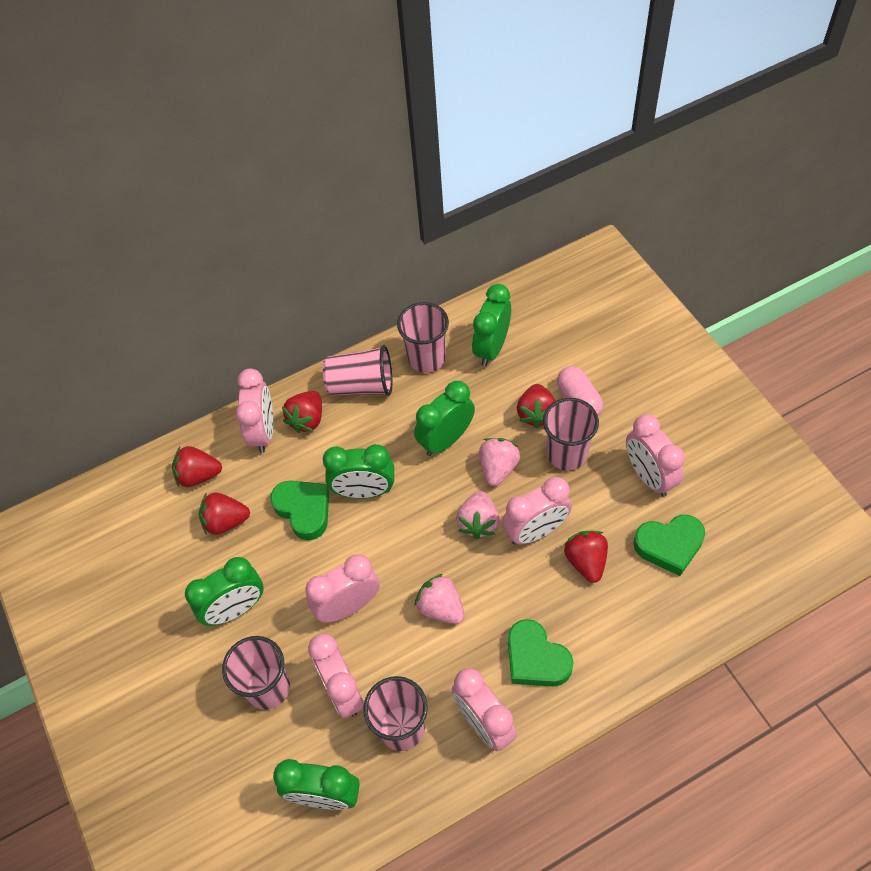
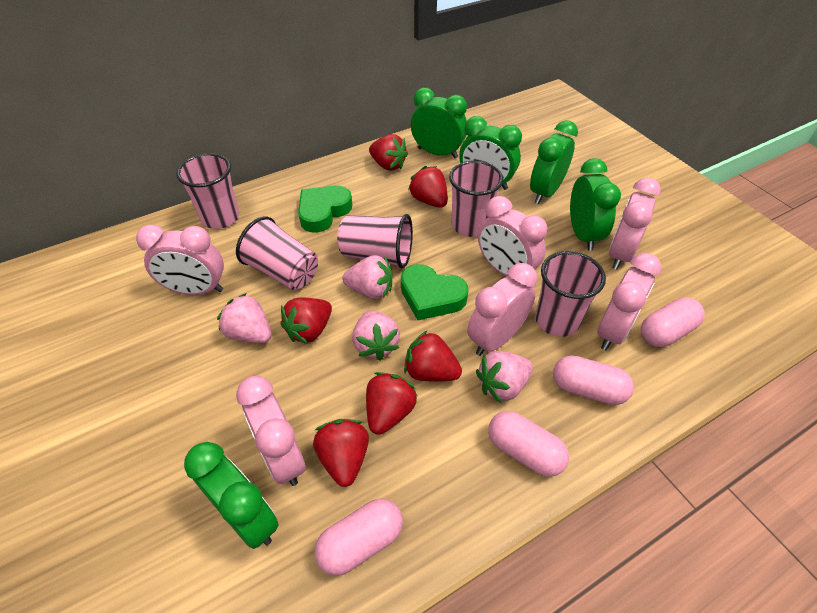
green heart: [270,481,329,540] [508,619,574,687] [633,515,705,576] = 3 -> [298,186,352,233] [401,264,469,320] = 2
pink capsule: [557,366,603,416] = 1 -> [315,499,403,576] [488,411,569,477] [553,355,634,405] [641,297,705,347] = 4
pink strawberry: [414,574,465,624] [456,491,500,539] [479,438,520,486] = 3 -> [217,293,272,343] [342,255,393,299] [352,311,400,361] [476,351,533,403] = 4
red strawberry: [172,446,222,487] [199,493,250,535] [282,391,322,433] [517,384,556,429] [564,531,608,583] = 5 -> [281,298,332,344] [313,419,369,487] [366,372,417,435] [369,134,408,171] [404,330,462,382] [408,166,448,208] = 6

